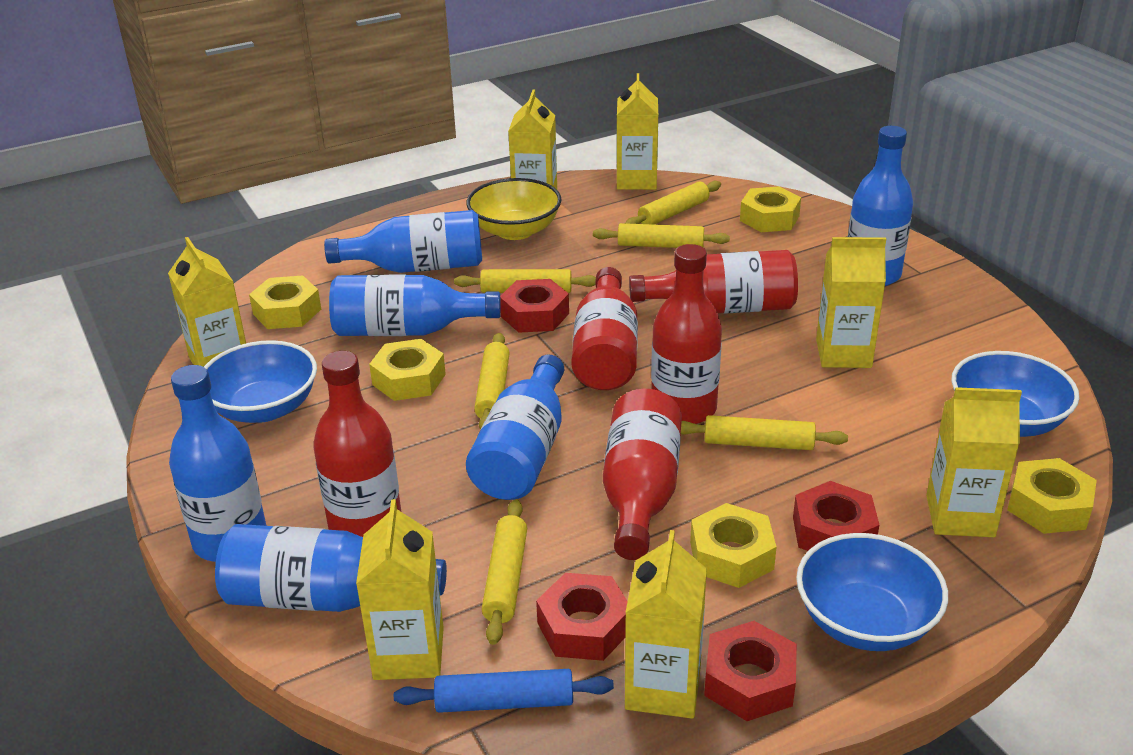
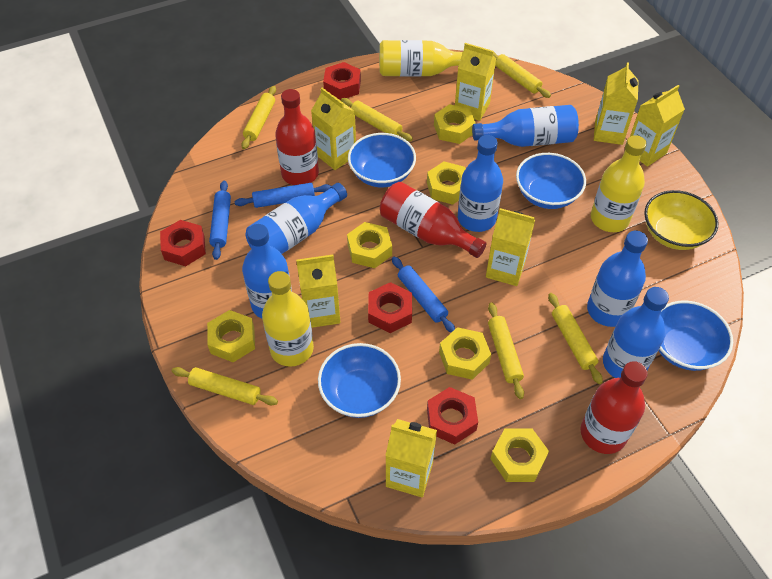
blue bowl: [204,340,317,423] [796,533,948,651] [951,351,1079,437] = 3 -> [318,343,401,418] [348,133,416,187] [516,153,586,209] [659,300,733,371] = 4
blue rolling pin: [394,669,614,713] = 1 -> [209,181,231,260] [235,183,331,208] [392,257,455,333] = 3
red bottle: [313,351,401,537] [572,267,638,390] [603,389,682,560] [629,250,798,314] [651,244,722,424] = 5 -> [275,89,319,185] [380,182,486,258] [580,361,648,454] = 3
yellow bottle: none = 0 -> [262,271,314,367] [379,40,463,77] [591,135,647,232] = 3
yellow nut: [249,275,321,329] [369,339,446,401] [690,503,777,588] [740,186,801,232] [1007,458,1097,534] = 5 -> [207,310,255,362] [347,222,392,268] [427,161,466,205] [434,104,476,144] [439,327,491,380] [490,429,549,482] = 6

